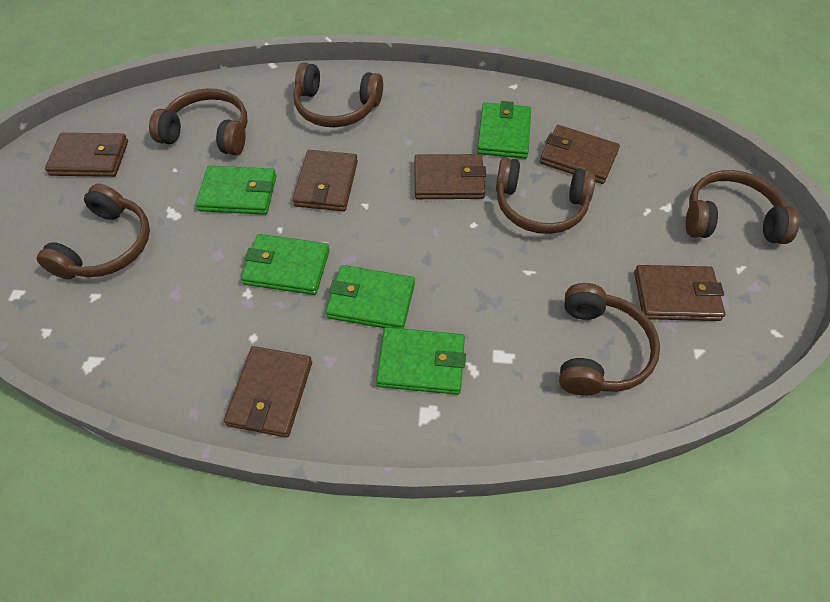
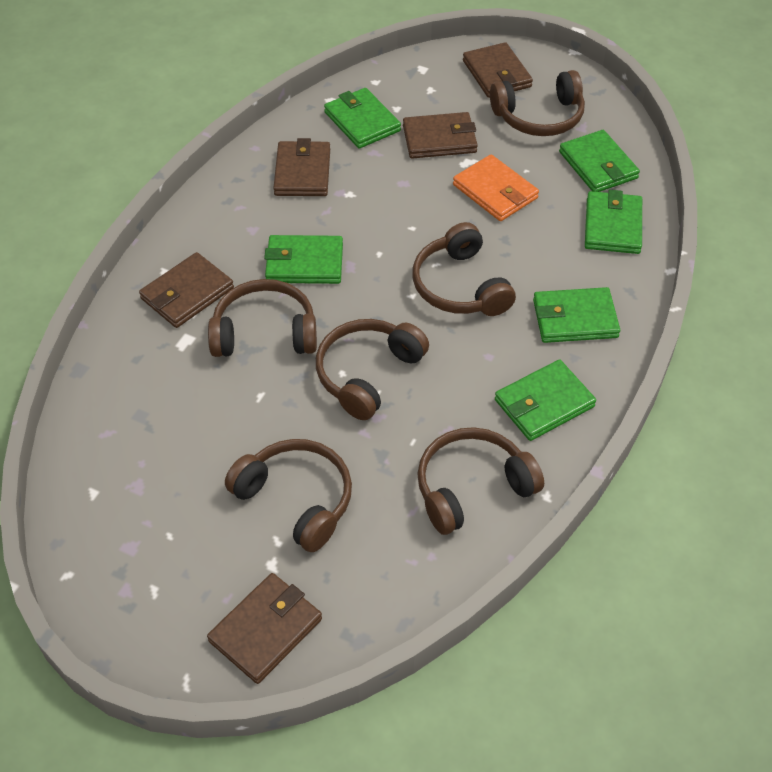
brown wallet: [45,133,128,177] [224,346,312,438] [293,150,358,211] [414,154,486,199] [540,125,620,184] [634,265,725,321] = 6 -> [139,252,234,328] [207,573,322,684] [273,138,330,196] [403,112,478,159] [463,42,533,98] = 5
green wallet: [196,166,276,215] [241,234,330,295] [326,265,415,329] [376,327,466,395] [477,101,531,159] = 5 -> [264,235,343,284] [324,88,401,149] [495,359,596,441] [533,287,620,343] [559,130,640,192] [585,190,642,254] = 6
orange wallet: none = 0 -> [453,155,539,221] = 1

